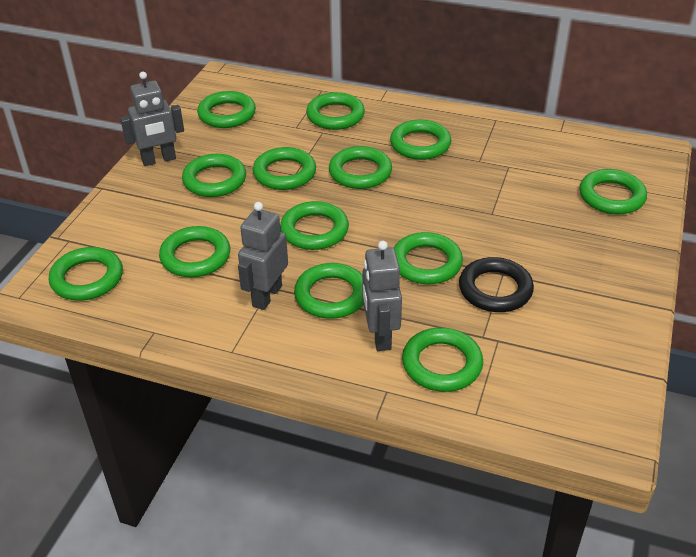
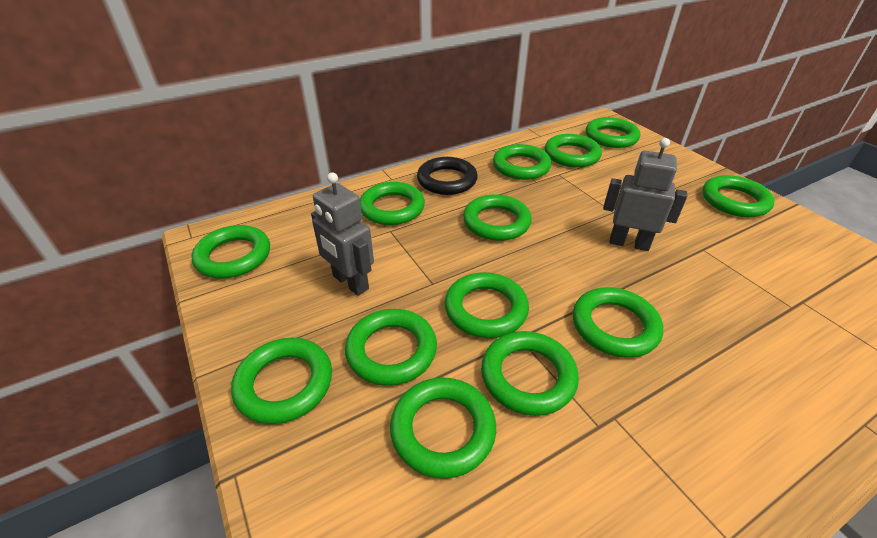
grey robot: [120,72,184,166] [238,202,288,310] [363,241,402,351] = 3 -> [311,172,374,296] [603,138,687,251] = 2

